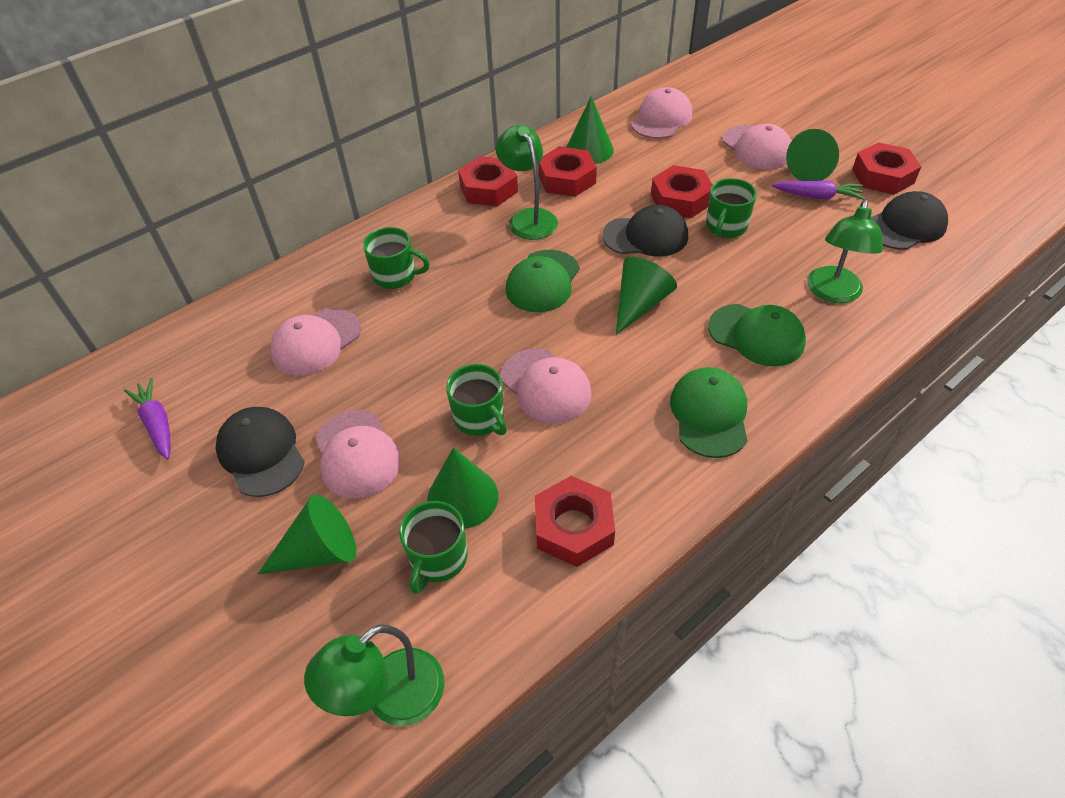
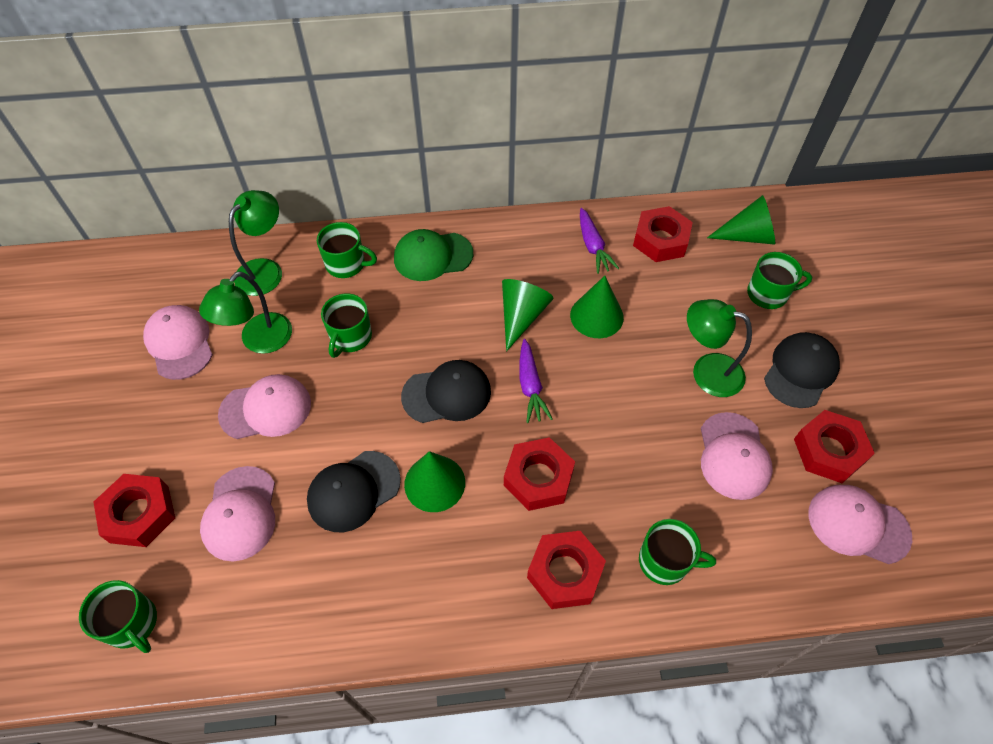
green cap: [506,250,580,312] [670,367,748,458] [708,304,806,366] = 3 -> [394,229,473,281] = 1
green cone: [258,495,356,574] [427,447,498,529] [566,96,614,164] [616,256,677,335] [786,129,839,181] = 5 -> [404,451,465,512] [502,279,554,351] [570,276,624,338] [707,195,775,245] = 4
green mug: [363,227,430,289] [399,501,468,594] [446,364,507,436] [706,178,757,238] = 4 -> [79,580,157,653] [317,222,377,278] [321,293,372,358] [639,519,716,585] [747,252,812,309] = 5

